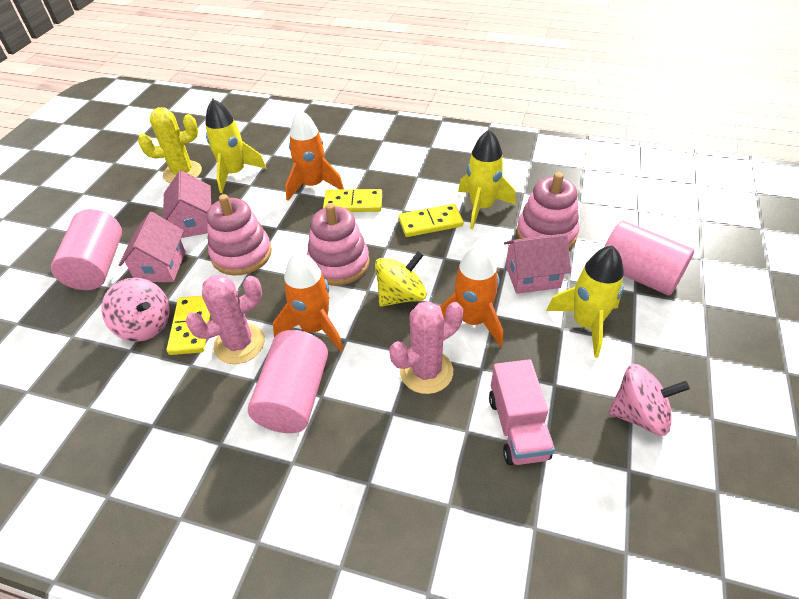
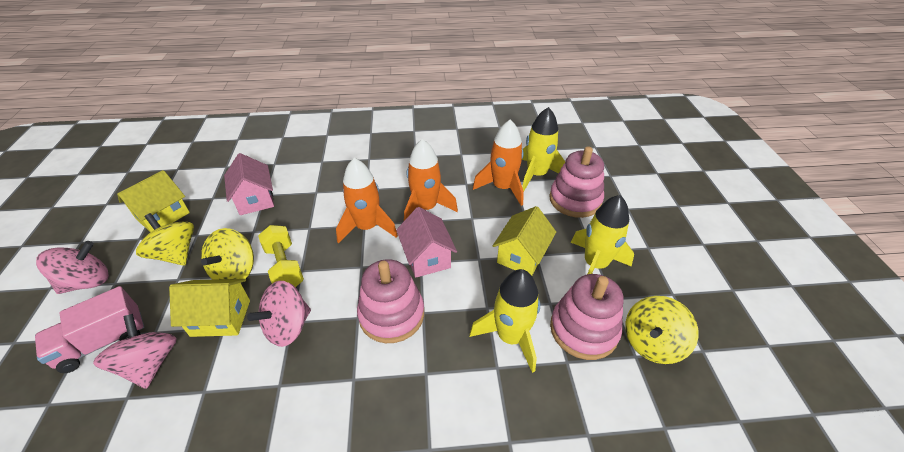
pink cactus: [185,274,265,364] [389,301,463,394] = 2 -> none = 0
pink cylinder: [51,209,122,290] [248,330,328,433] [604,221,694,295] = 3 -> none = 0
pink house: [119,212,186,282] [163,171,212,238] [504,233,571,294] = 3 -> [224,153,274,215] [396,207,457,278] = 2
pink spinning top: [101,278,170,342] [609,364,690,436] = 2 -> [36,241,109,294] [93,314,177,389] [247,281,311,347] = 3
yellow cactus: [138,107,202,183] = 1 -> none = 0
yellow domino: [167,296,210,355] [323,189,382,212] [399,204,463,237] = 3 -> none = 0
yellow dumbbell: none = 0 -> [258,225,304,287] = 1
yellow house: none = 0 -> [117,170,190,232] [169,279,250,337] [493,206,556,276] = 3
yellow spinning top: [375,251,426,307] = 1 -> [136,213,194,266] [201,228,254,280] [625,296,699,364] = 3

